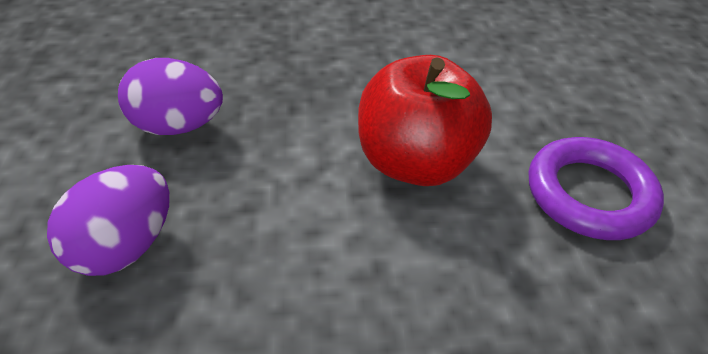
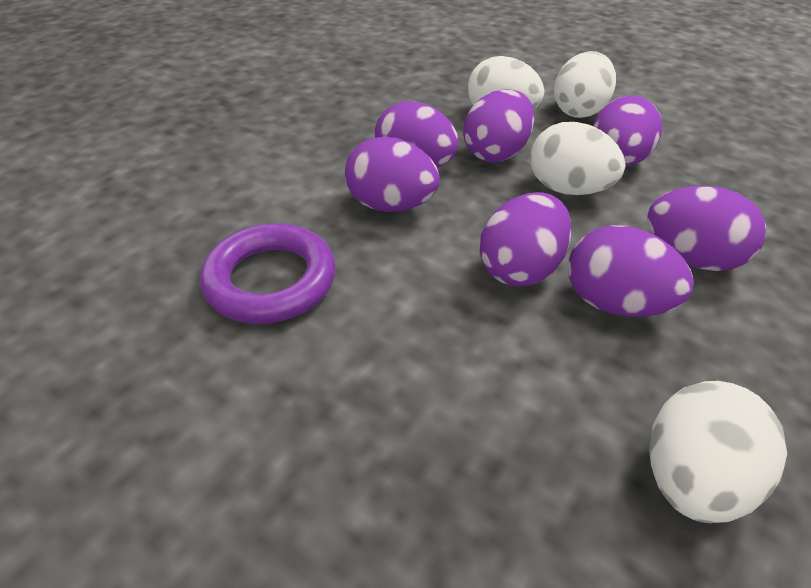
purple egg: [47,165,170,276] [118,58,223,135] = 2 -> [345,137,440,212] [375,101,459,168] [463,89,535,162] [480,193,572,287] [568,225,694,317] [593,95,662,167] [647,186,766,271] = 7
red apple: [358,55,492,186] = 1 -> none = 0
white egg: none = 0 -> [468,56,544,110] [530,122,626,195] [554,51,616,118] [649,381,787,523] = 4

